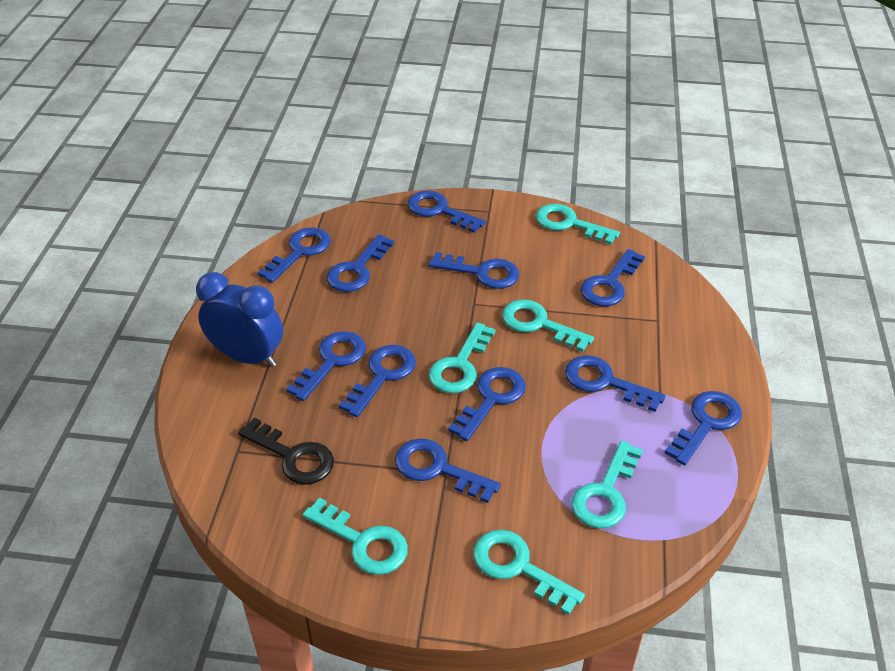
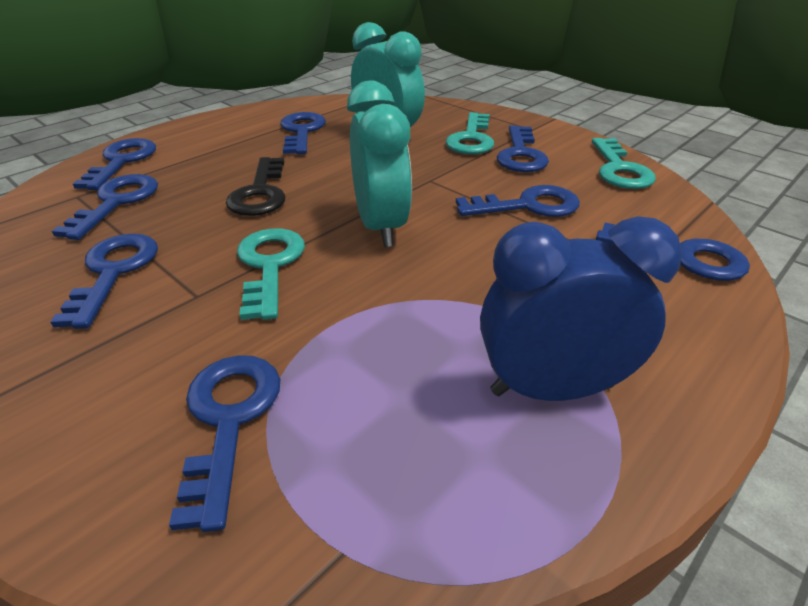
blue key: [257,227,331,283] [286,331,366,401] [326,234,394,292] [339,345,416,417] [395,438,501,503] [408,190,486,233] [429,252,519,289] [448,367,526,441] [565,355,666,412] [580,249,645,306] [665,391,742,466] = 11 -> [50,234,158,329] [52,174,158,240] [73,138,156,190] [169,355,280,532] [280,112,326,154] [456,185,580,217] [497,125,549,172] [596,223,750,281] = 8
turquoise clock: none = 0 -> [347,81,412,247] [351,22,425,142] = 2
turquoise key: [303,497,408,575] [429,322,496,393] [473,530,585,615] [502,299,594,352] [536,204,620,245] [572,441,643,529] = 6 -> [237,229,305,320] [446,112,494,154] [592,138,656,189] = 3

